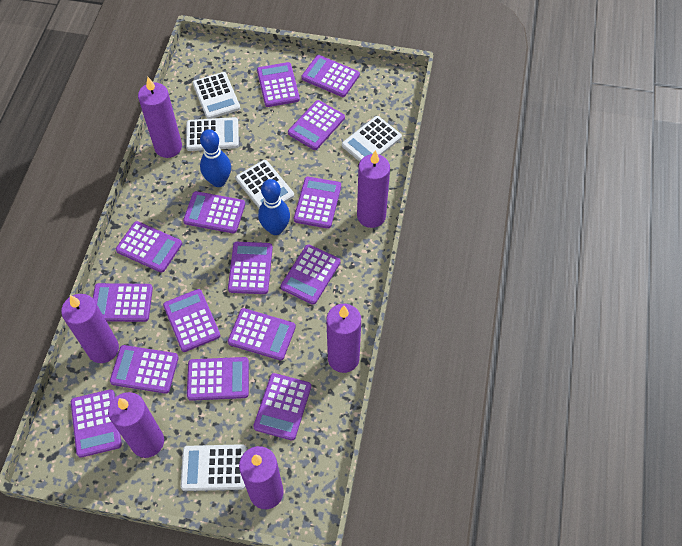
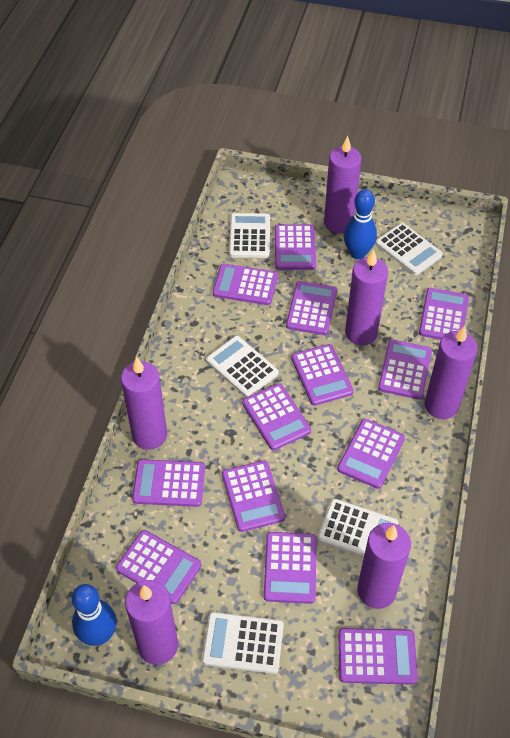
purple calculator: [71,389,122,458] [93,283,153,322] [110,345,179,394] [116,221,182,273] [163,289,221,352] [183,191,245,233] [187,357,249,401] [228,242,273,294] [228,308,296,361] [253,373,311,440] [257,62,300,107] [280,244,341,305] [288,100,345,150] [294,177,341,229] [301,55,360,97] = 15 -> [116,530,201,604] [132,459,205,507] [213,264,278,305] [222,460,285,532] [242,383,311,450] [264,532,316,604] [275,225,316,270] [286,281,337,335] [291,344,353,406] [337,419,405,489] [338,628,418,685] [378,339,432,400] [419,288,469,340] = 13

